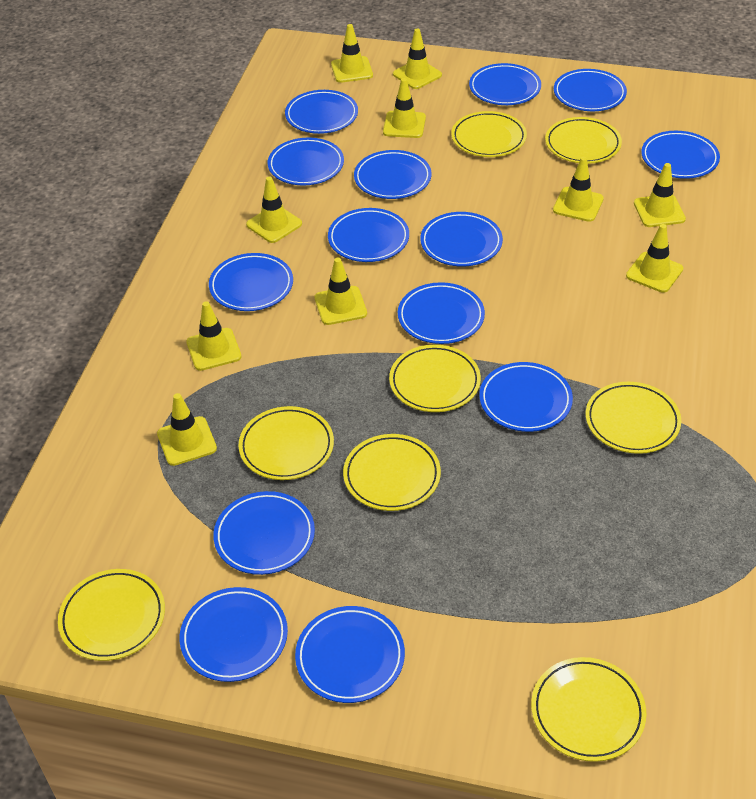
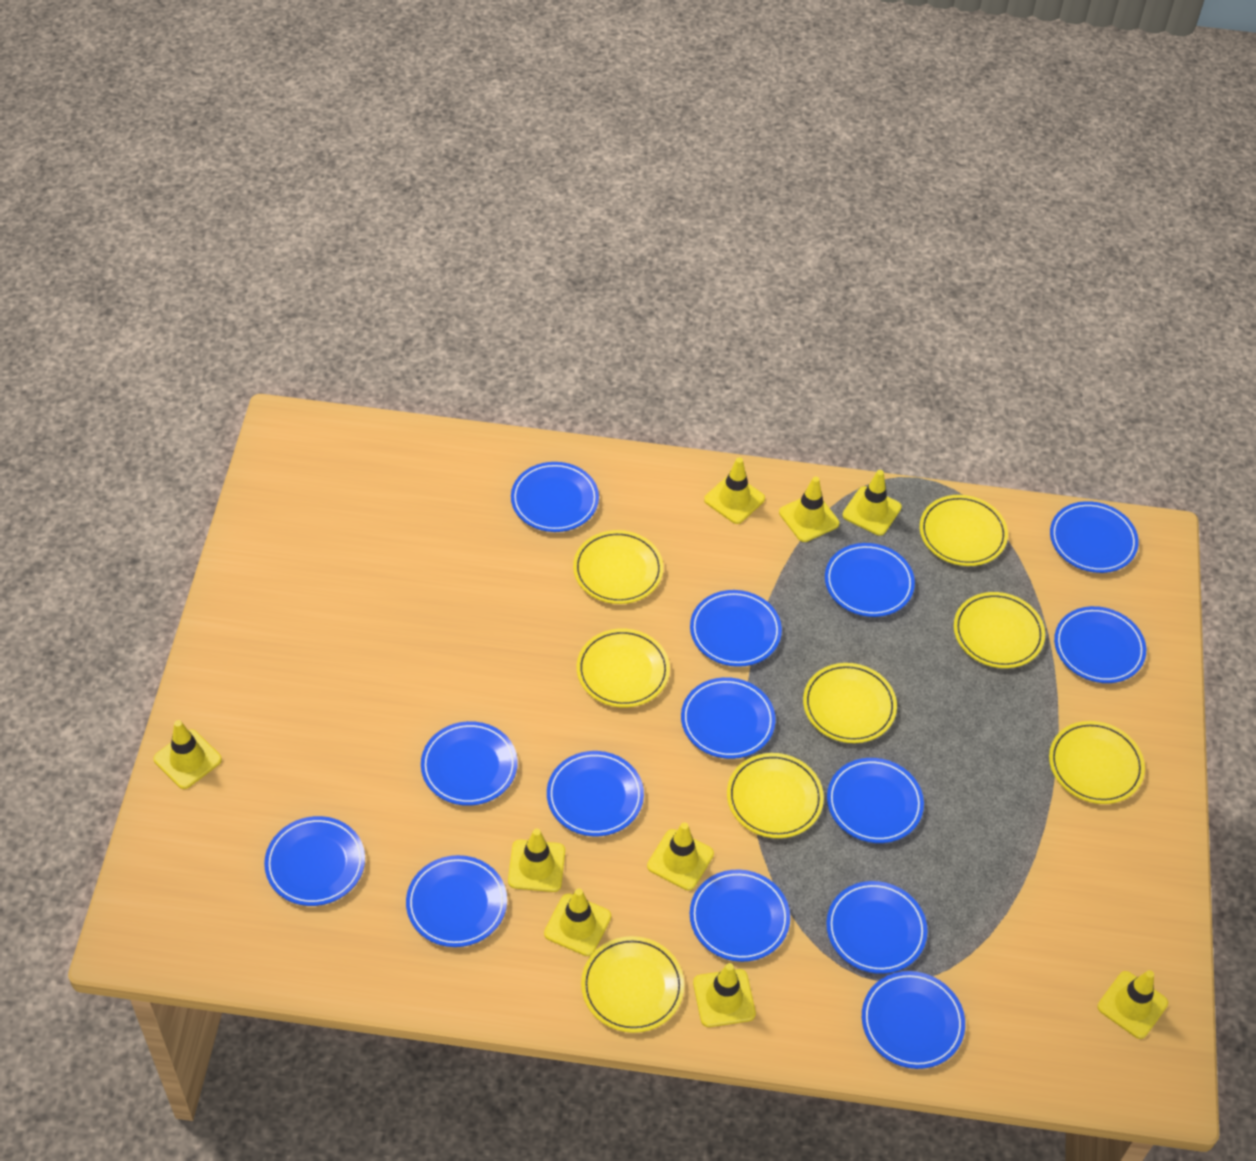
yellow traffic cone: [157,393,217,466] [186,301,241,371] [246,177,302,243] [315,258,367,325] [331,24,373,83] [383,78,426,138] [393,29,442,89] [553,157,604,222] [626,224,683,293] [634,163,686,227] = 10 -> [153,720,222,789] [508,829,565,892] [544,888,611,956] [647,822,714,890] [693,963,756,1027] [704,458,765,524] [779,476,839,542] [842,470,902,536] [1097,970,1168,1039] = 9

